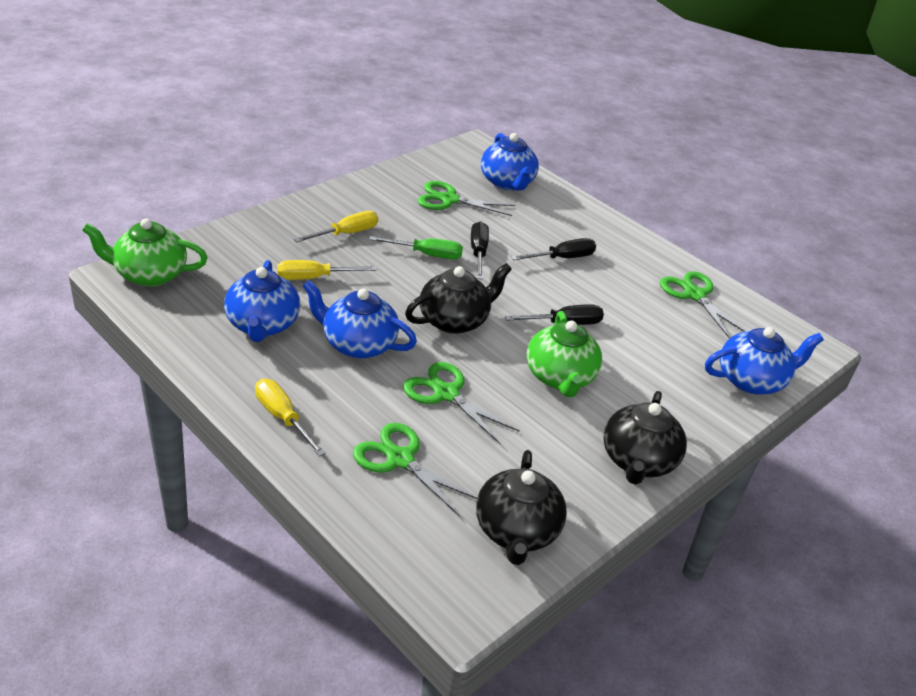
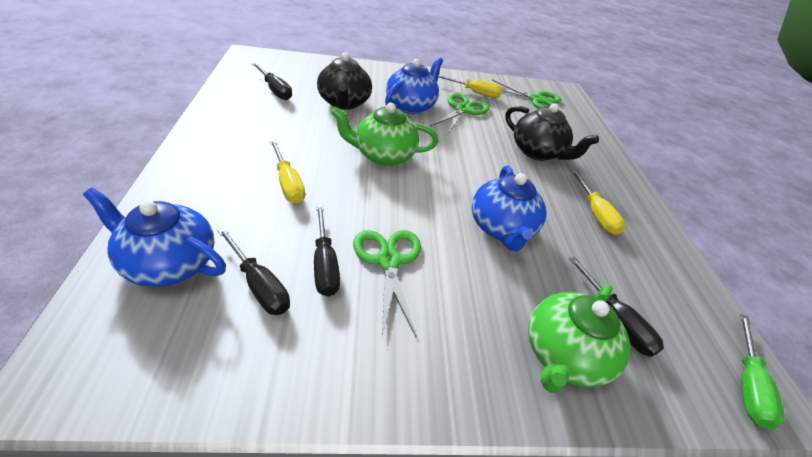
black screwdriver: [471,221,489,279] [505,304,604,325] [511,238,596,260] = 3 -> [217,227,290,315] [252,63,292,100] [314,204,340,296] [569,257,664,357] = 4
black teapot: [405,263,512,334] [476,450,567,565] [603,391,687,485] = 3 -> [317,53,372,110] [505,103,599,161] = 2
blue teapot: [224,260,300,342] [303,280,417,359] [481,133,539,191] [705,327,824,394] = 4 -> [83,188,226,287] [385,57,443,114] [472,165,547,251] = 3
green scissors: [353,423,477,517] [403,362,520,444] [418,181,515,216] [660,271,745,339] = 4 -> [353,230,421,336] [430,93,489,134] [492,80,561,109] = 3

